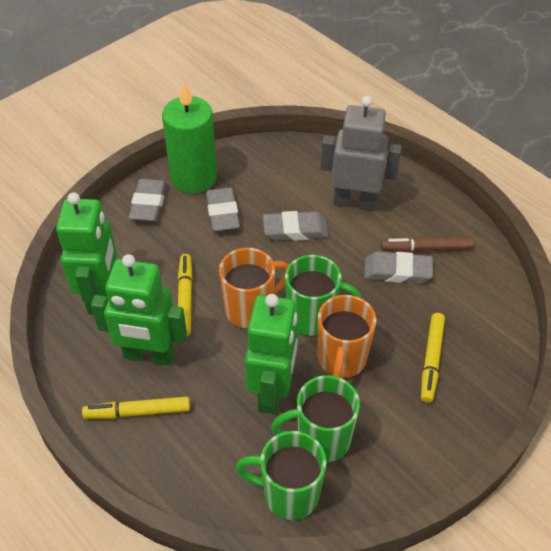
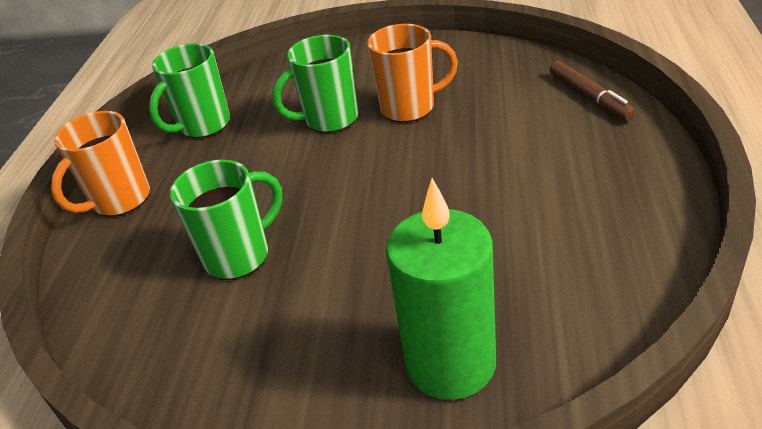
green robot: [56,192,117,314] [91,254,187,365] [245,294,298,414] = 3 -> none = 0
grey eraser: [129,179,167,221] [206,187,240,232] [263,211,328,241] [364,251,433,284] = 4 -> none = 0
grey robot: [320,96,402,211] = 1 -> none = 0
yellow marker: [82,397,190,419] [178,254,193,337] [421,313,445,403] = 3 -> none = 0

